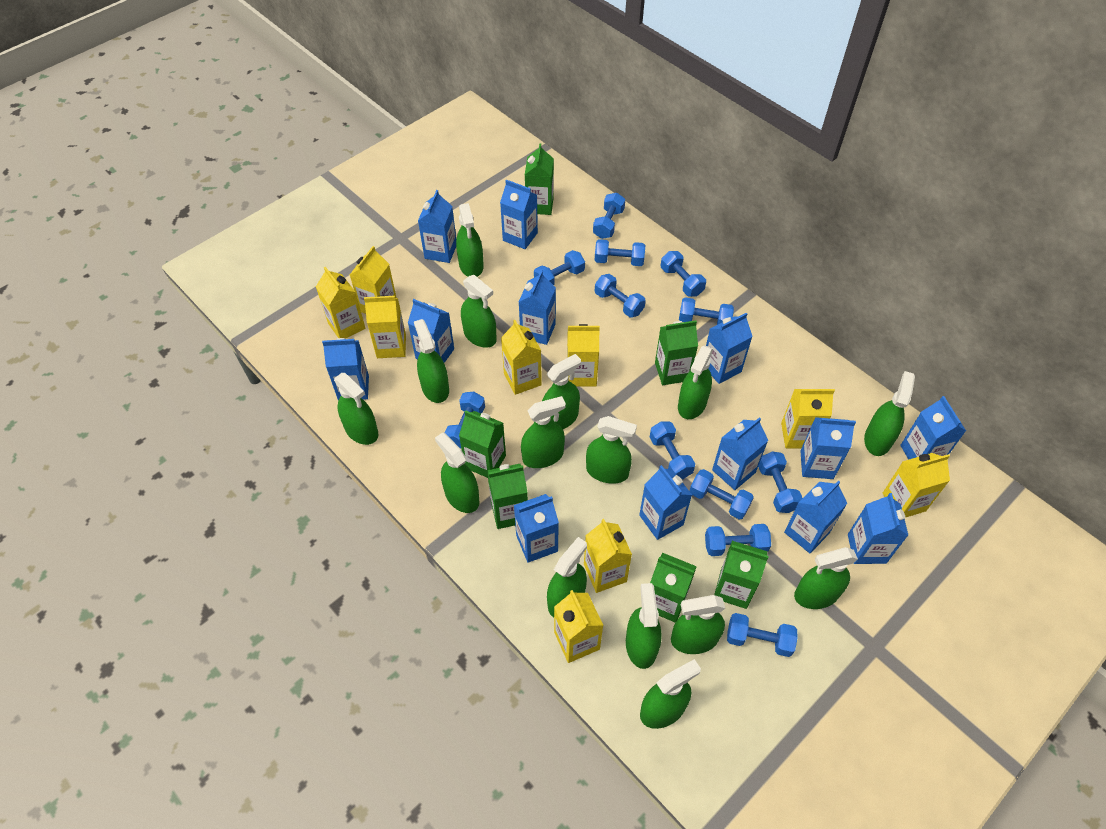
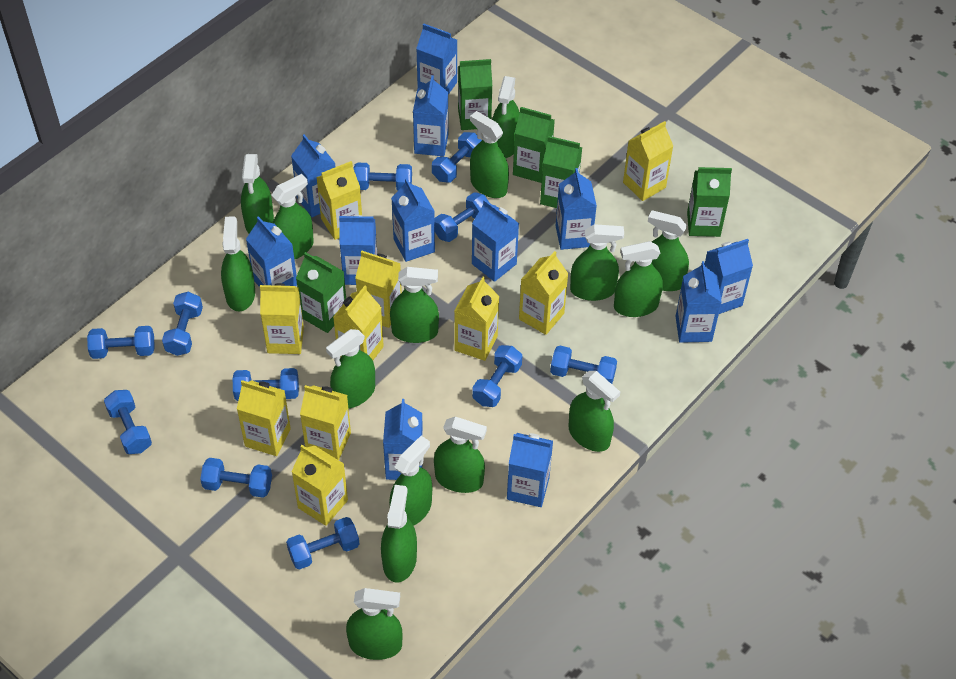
blue carton: [322,338,369,401] [408,299,454,363] [418,190,456,263] [500,180,538,249] [514,494,559,563] [519,271,556,345] [639,465,692,540] [706,313,753,384] [712,417,768,490] [784,481,848,553] [800,417,856,479] [848,493,909,564] [900,396,966,459] = 13 -> [246,216,297,287] [291,134,335,217] [339,215,377,285] [383,399,423,480] [391,178,435,262] [413,75,448,156] [416,23,457,95] [472,199,519,282] [507,433,553,507] [556,168,597,250] [675,261,722,343] [705,239,753,314] = 12
blue dumbbell: [445,392,485,449] [534,250,585,285] [593,193,625,239] [595,239,645,266] [595,274,646,318] [650,422,695,479] [661,251,706,297] [679,297,734,325] [690,469,754,519] [705,524,771,556] [727,613,798,657] [758,452,802,513] = 12 -> [87,326,155,359] [104,390,152,454] [162,292,203,356] [200,458,272,498] [233,368,299,401] [286,517,359,570] [353,163,412,190] [432,132,482,183] [435,192,489,242] [472,345,522,407] [550,345,617,384] = 11
green carton: [459,410,506,478] [487,464,528,529] [525,143,554,215] [650,553,697,623] [655,320,698,385] [714,541,769,609] = 6 -> [296,252,346,333] [458,59,492,130] [513,107,555,183] [540,136,583,208] [687,167,732,237] = 5
yellow carton: [316,266,365,339] [350,246,397,314] [364,295,406,358] [501,320,542,395] [554,590,603,663] [567,324,600,387] [584,519,632,593] [781,389,835,448] [883,453,950,518] = 9 -> [237,380,291,456] [260,283,304,354] [292,445,348,526] [300,385,351,460] [316,161,362,240] [333,286,384,360] [355,251,402,328] [454,277,500,361] [519,251,568,335] [623,121,673,201] = 10

